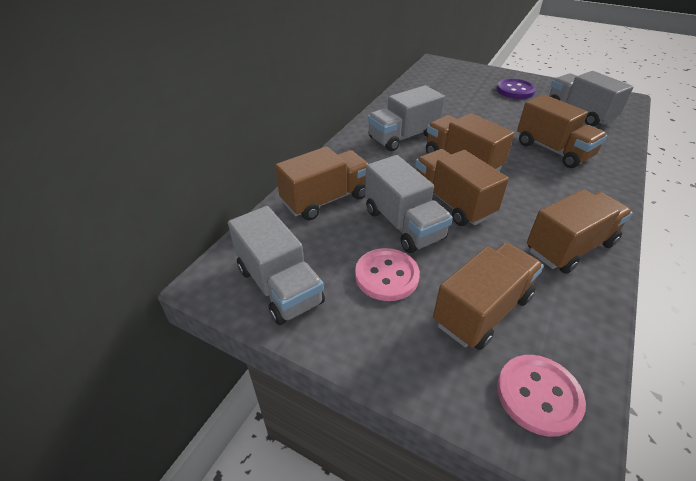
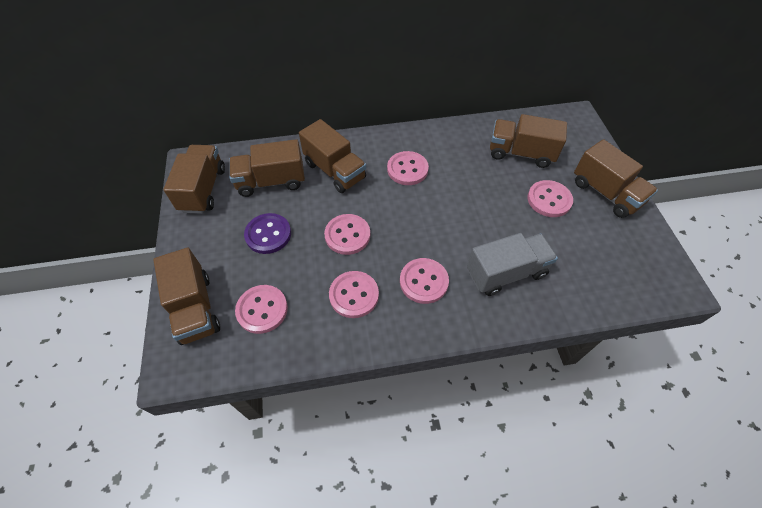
grey truck: [228,206,325,325] [365,155,453,253] [368,85,445,151] [549,71,633,126] = 4 -> [467,233,558,296] = 1
pink button: [355,248,420,301] [497,355,586,437] = 2 -> [235,285,288,334] [324,214,370,255] [329,271,379,318] [387,151,429,185] [400,258,449,304] [527,180,573,217] = 6

